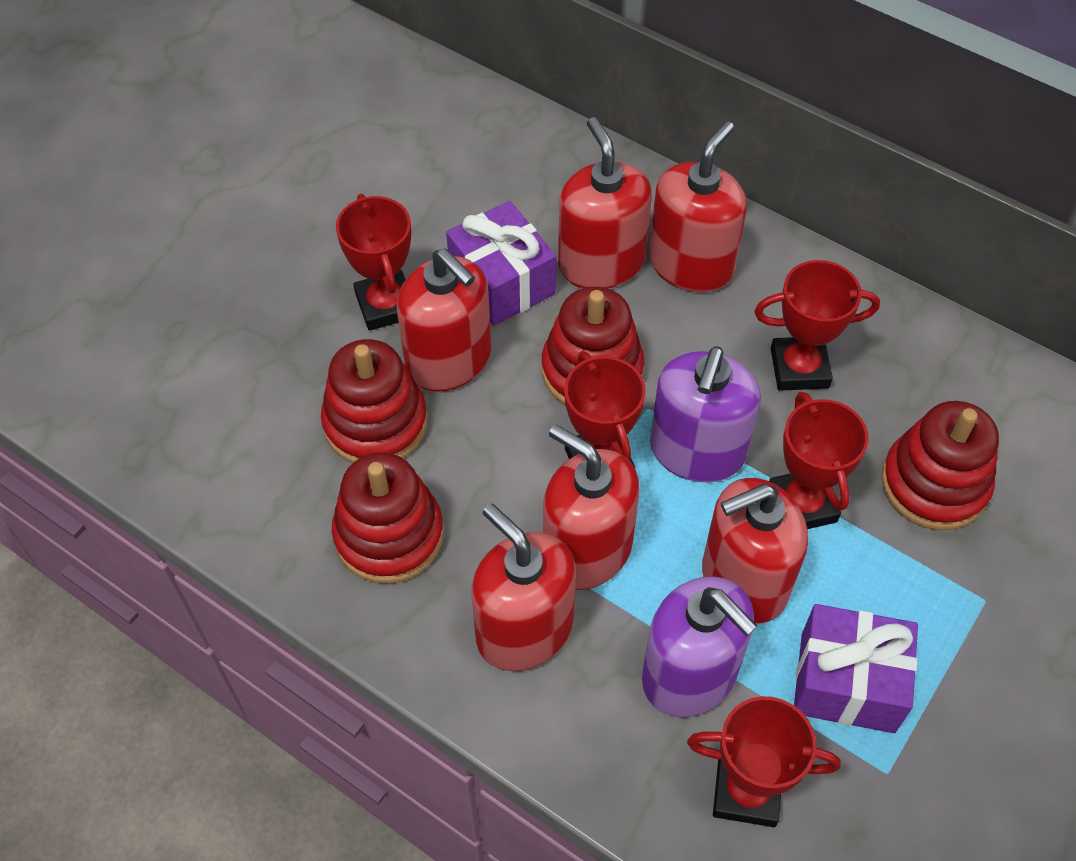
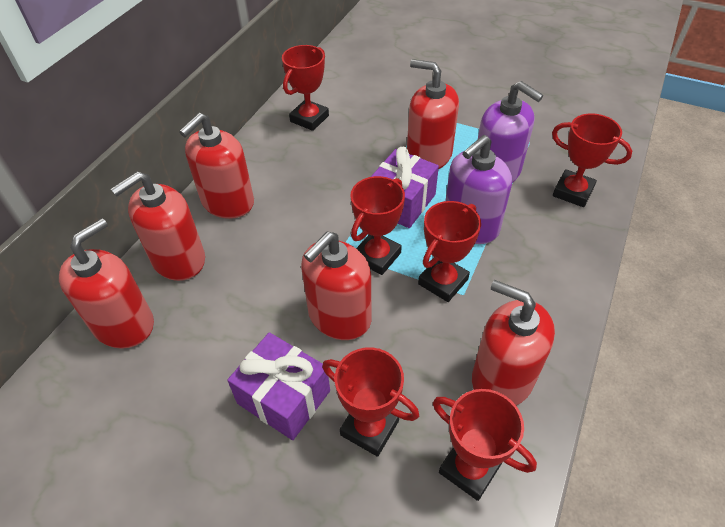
red stacking toy: [321,339,427,463] [332,453,444,584] [542,287,644,405] [881,401,999,530] = 4 -> none = 0
red trophy: [336,194,411,331] [564,351,646,468] [687,696,841,827] [754,260,880,391] [769,392,868,529] = 5 -> [282,45,329,131] [322,347,419,457] [350,176,405,275] [418,201,481,302] [433,389,537,501] [552,113,632,207] = 6

